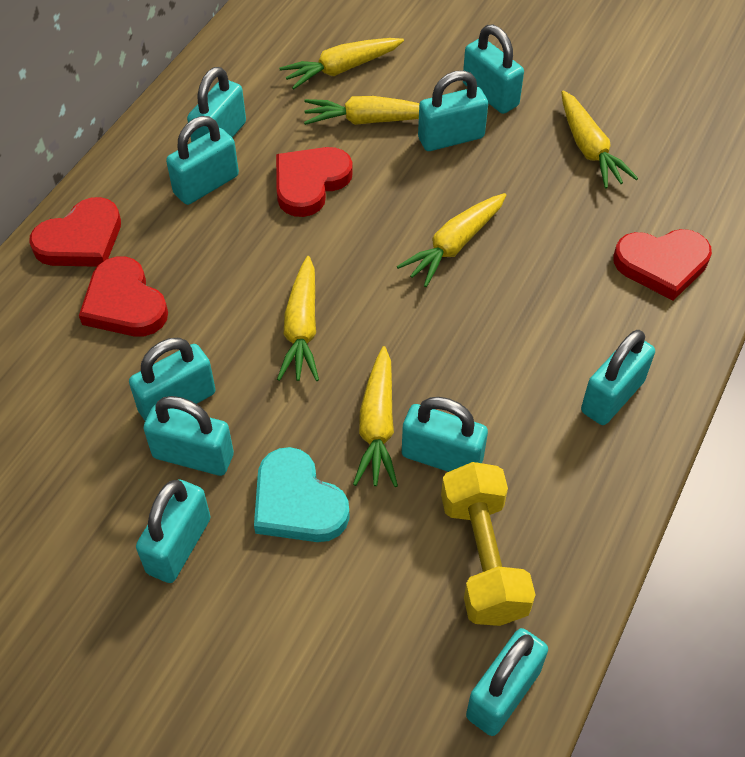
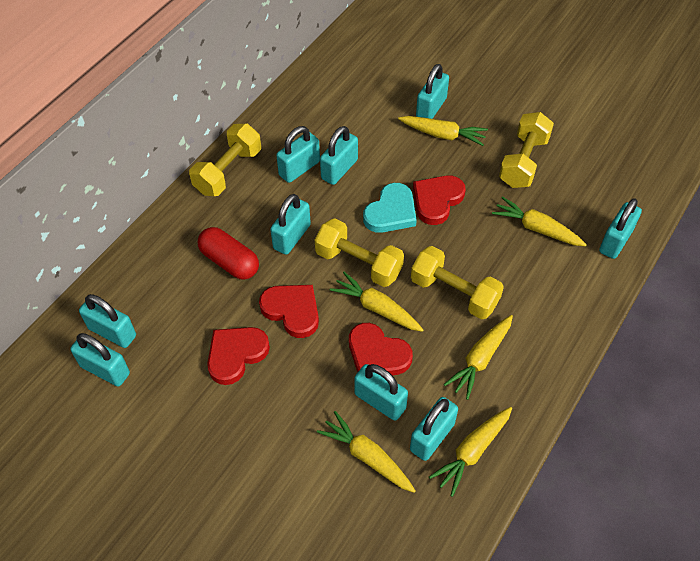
red capsule: none = 0 -> [198,227,259,280] = 1
turquoise padlock: [129,338,216,421] [136,479,211,583] [143,396,234,476] [166,116,239,205] [187,67,246,142] [402,397,488,472] [418,70,488,151] [463,25,524,114] [466,628,548,736] [581,330,655,425] = 10 -> [70,333,130,387] [79,294,136,348] [270,194,311,255] [276,126,320,183] [320,126,358,185] [354,364,408,421] [410,397,458,461] [416,64,449,119] [599,198,642,259] = 9
yellow dumbbell: [441,462,536,626] = 1 -> [189,124,261,196] [315,218,404,287] [411,246,504,319] [499,112,554,188] = 4

